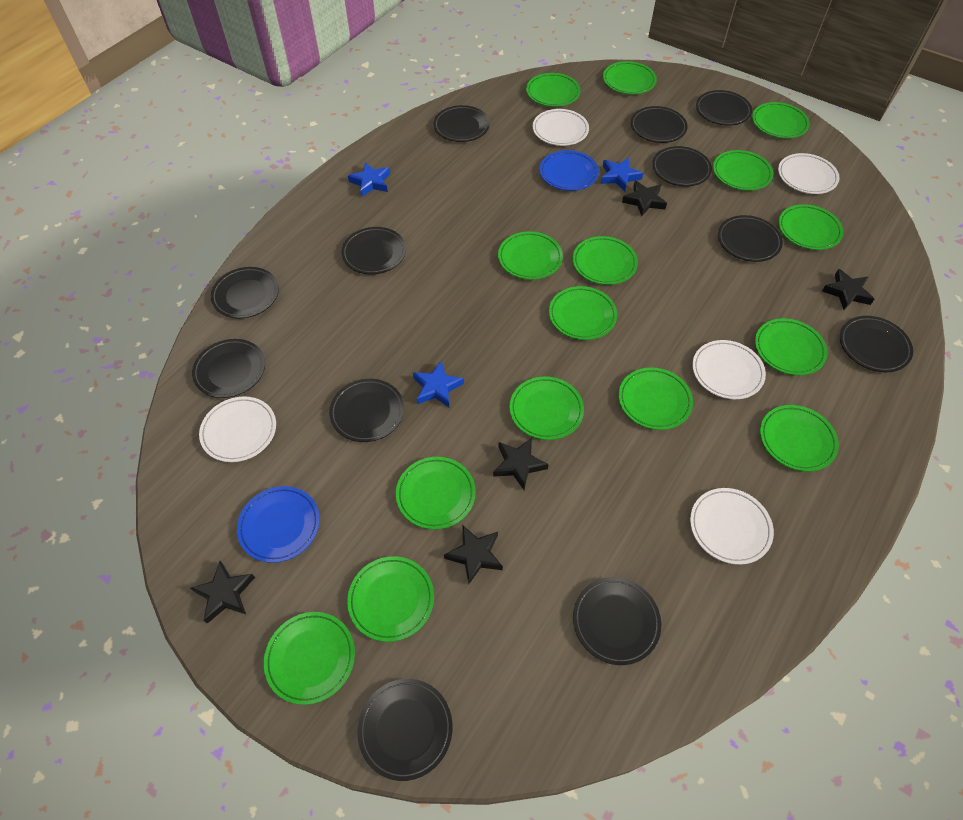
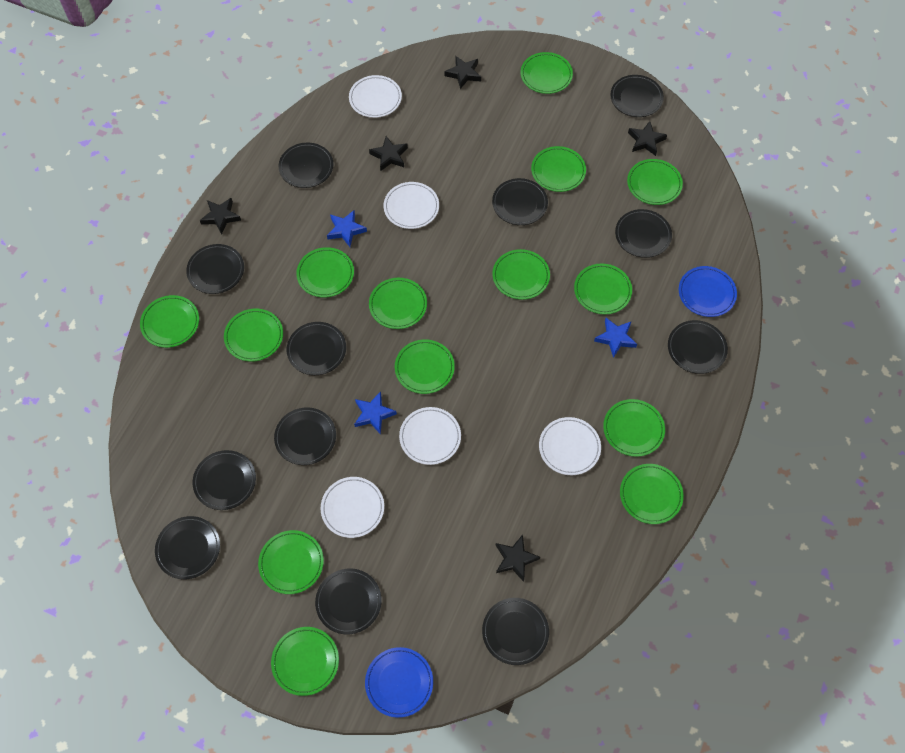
green plate: [264,612,355,705] [347,556,434,642] [396,457,476,530] [498,231,563,280] [510,376,584,440] [526,73,580,107] [549,286,617,340] [573,236,638,285] [603,61,657,94] [619,367,693,430] [713,150,773,191] [752,102,810,138] [755,318,828,375] [760,405,839,472] [778,204,843,250] = 15 -> [140,295,199,348] [224,309,283,362] [258,530,324,594] [271,627,339,696] [296,247,354,298] [369,278,427,329] [395,339,455,394] [492,249,550,300] [520,52,573,94] [531,146,586,192] [574,264,632,314] [603,399,665,457] [620,464,684,524] [627,159,683,205] = 14

